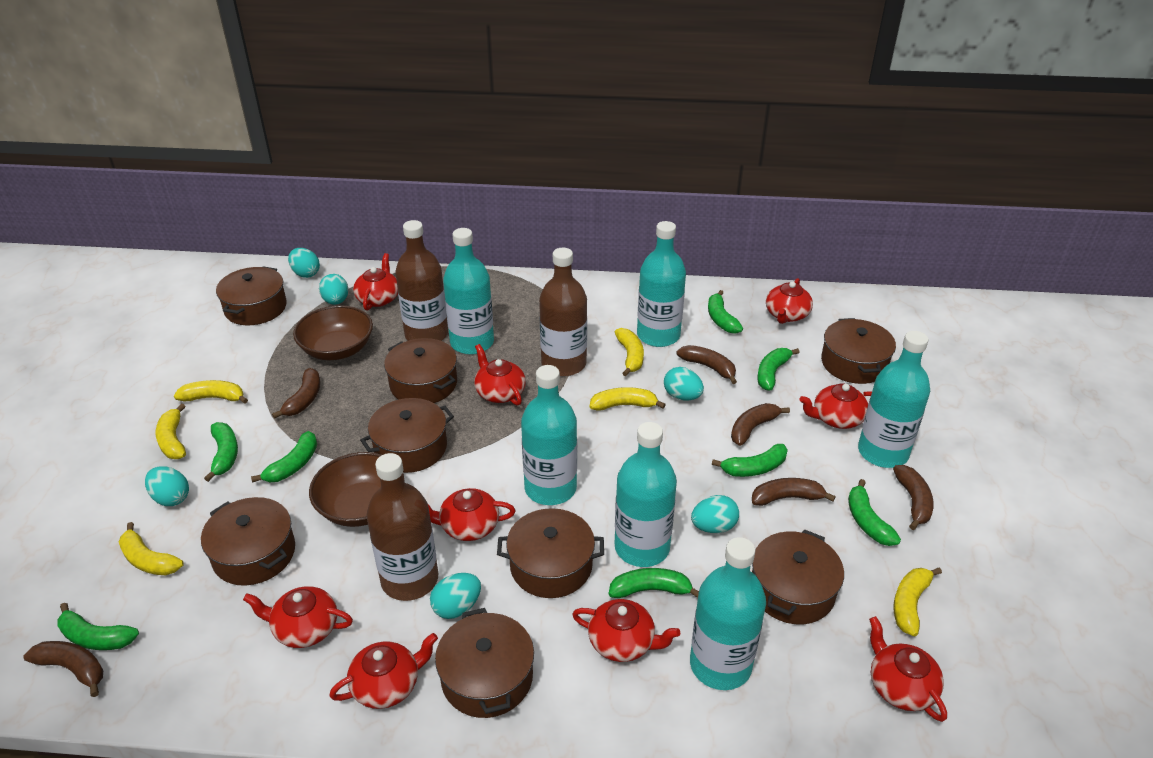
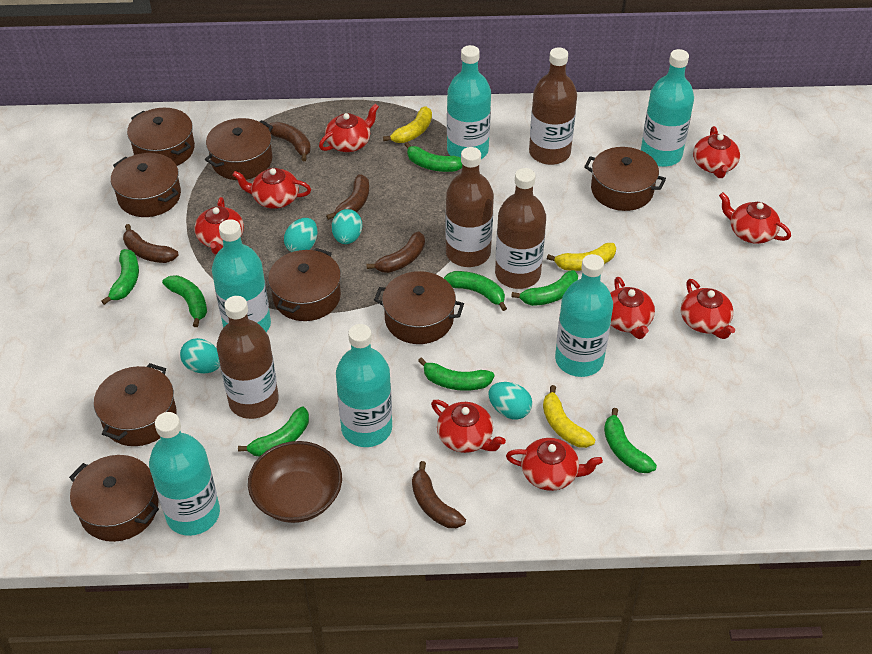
brown banana: [24,641,103,697] [272,368,320,419] [676,345,737,384] [731,403,790,446] [752,478,836,506] [893,465,934,530] = 6 -> [123,224,179,263] [266,122,311,161] [326,174,369,220] [366,231,425,273] [412,461,466,528] = 5
brown bottle: [366,453,438,601] [395,220,448,341] [539,248,587,376] = 3 -> [217,296,279,419] [445,147,494,267] [495,168,546,289] [529,47,577,165] = 4
brown bowl: [293,305,373,360] [309,452,405,527] = 2 -> [248,441,342,523] = 1
turquoise egg: [145,466,189,506] [288,248,320,278] [319,274,349,305] [430,573,481,619] [664,367,704,401] [691,495,739,533] = 6 -> [180,338,220,373] [284,218,318,252] [332,209,362,244] [489,382,532,420] = 4
yellow banana: [119,522,184,575] [156,404,186,459] [174,380,248,403] [590,387,666,411] [615,328,644,376] [894,567,942,637] = 6 -> [383,106,432,143] [543,385,595,448] [547,243,616,271] = 3

